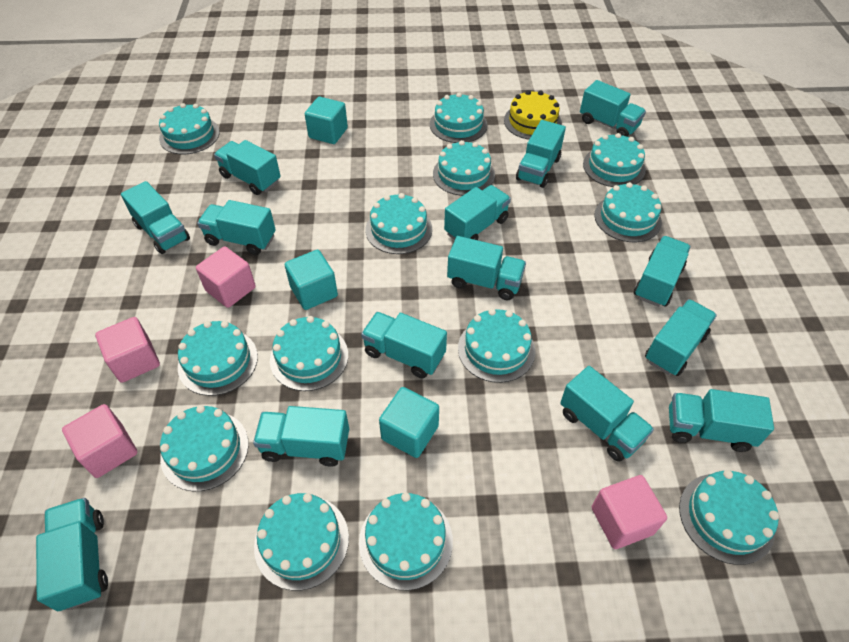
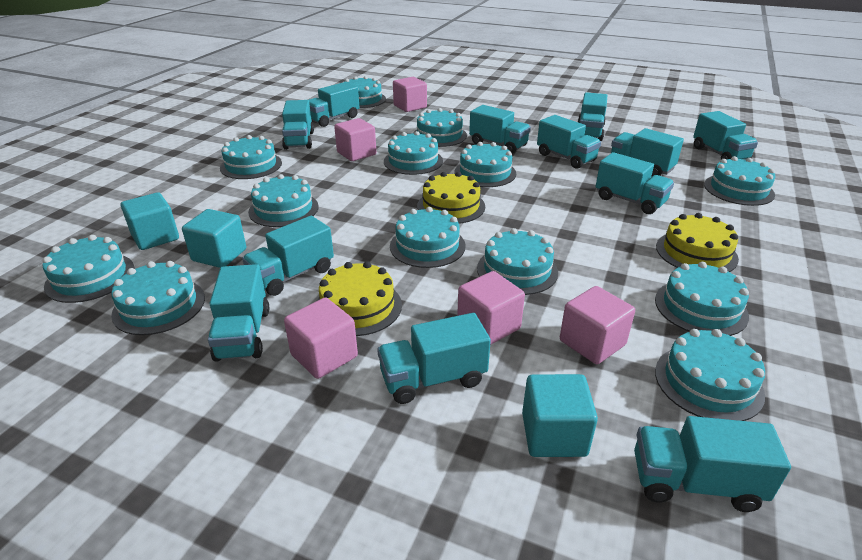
pink cube: [62,404,138,478] [95,317,160,383] [196,247,256,308] [592,475,667,549] = 4 -> [284,297,358,379] [334,118,376,161] [393,77,427,112] [457,271,525,345] [560,286,635,364] = 5
turquoise truck: [36,498,108,611] [121,181,190,254] [197,200,276,255] [214,140,281,195] [253,406,349,467] [361,312,447,378] [444,185,511,240] [447,236,526,300] [516,120,566,188] [560,366,654,462] [580,80,646,137] [634,236,691,307] [645,299,717,376] [669,389,774,452] = 14 -> [208,264,269,362] [242,216,334,296] [282,100,314,150] [309,82,360,127] [377,313,491,404] [469,105,531,154] [537,115,601,169] [578,92,607,141] [596,152,674,214] [611,128,684,176] [634,416,791,512] [693,111,758,160] = 12
yellow cake: [504,90,562,140] = 1 -> [317,261,402,336] [417,172,485,224] [656,213,739,272] = 3

